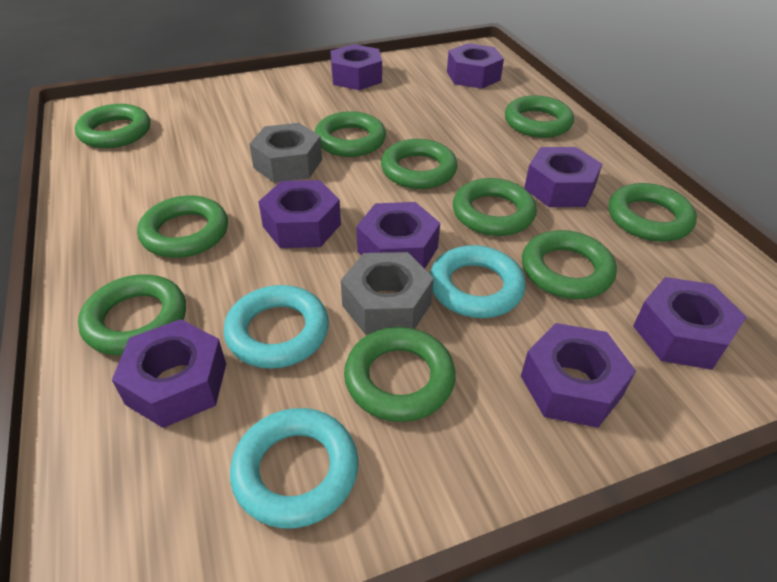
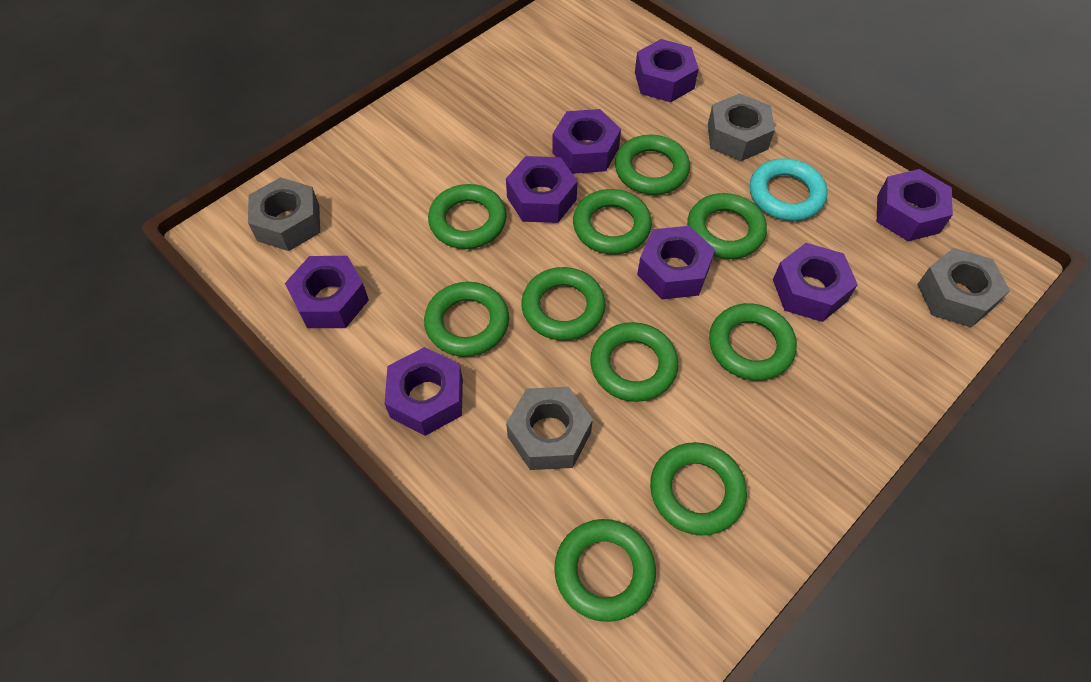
grey nut: [249,123,322,183] [341,252,434,335] = 2 -> [248,177,320,251] [506,387,593,470] [708,93,775,161] [917,248,1010,328] = 4
turquoise ring: [224,285,329,369] [230,408,358,529] [430,245,526,318] = 3 -> [750,158,828,221] = 1

